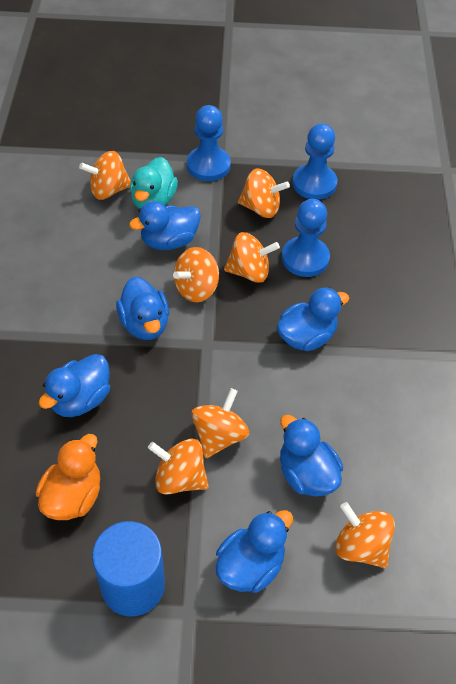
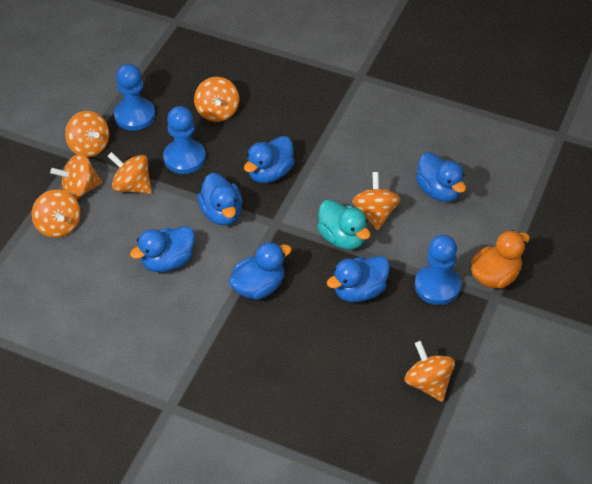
blue cylinder: [92,521,165,616] = 1 -> none = 0

